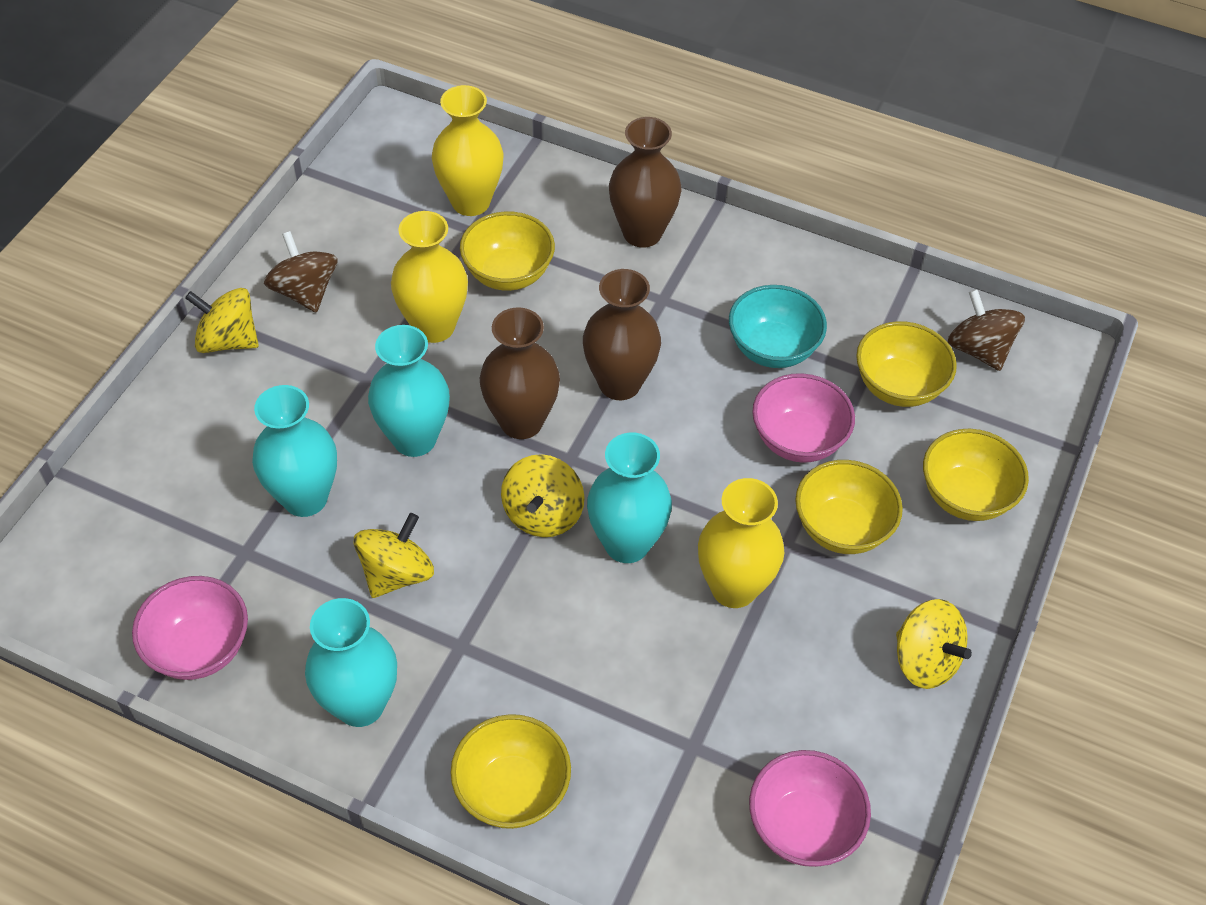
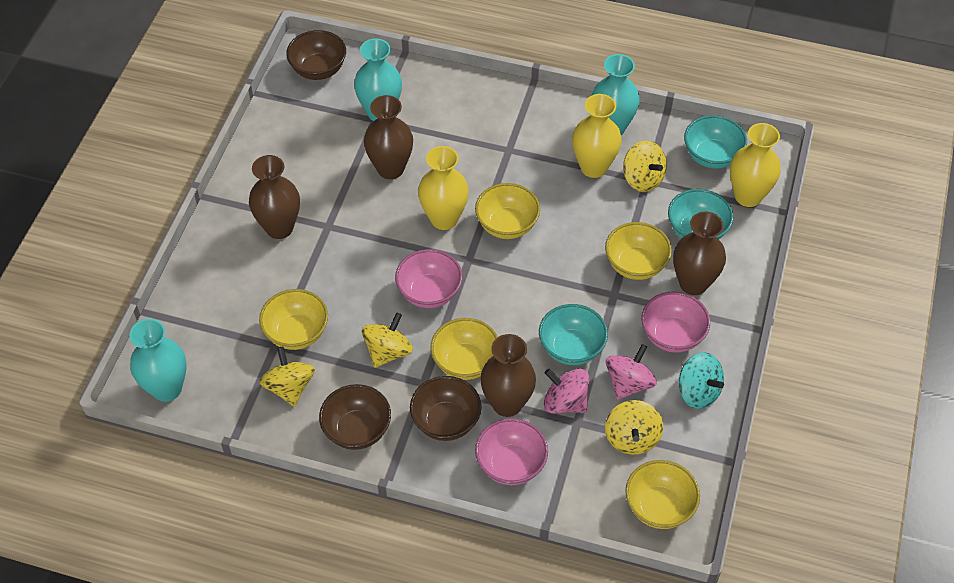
brown bowl: none = 0 -> [286,30,346,80] [319,384,391,450] [410,376,482,441] = 3
brown spinning top: [264,231,337,313] [948,289,1025,371] = 2 -> none = 0
brown vase: [480,307,560,439] [583,269,661,400] [609,117,682,248] = 3 -> [249,155,300,239] [364,95,413,179] [480,334,536,417] [673,211,726,295] = 4
pink spinning top: none = 0 -> [544,369,589,414] [606,344,657,400] = 2
turquoise bowl: [729,285,827,368] = 1 -> [539,304,608,365] [668,189,734,239] [684,115,747,169] = 3
turquoise spinning top: none = 0 -> [679,352,724,409] = 1
turquoise vase: [252,385,337,517] [305,598,397,727] [368,325,450,457] [587,432,672,563] = 4 -> [130,319,186,402] [354,38,402,121] [591,54,640,135] = 3

